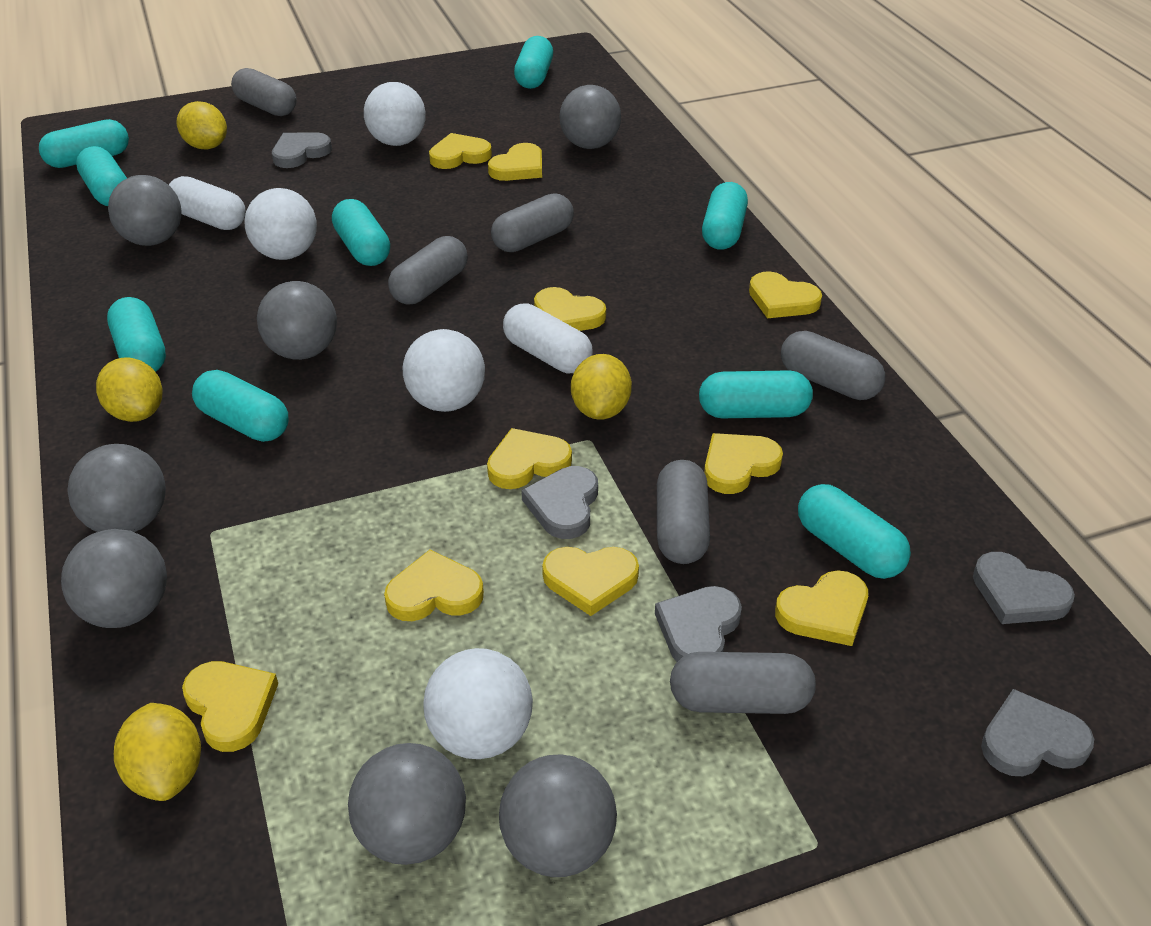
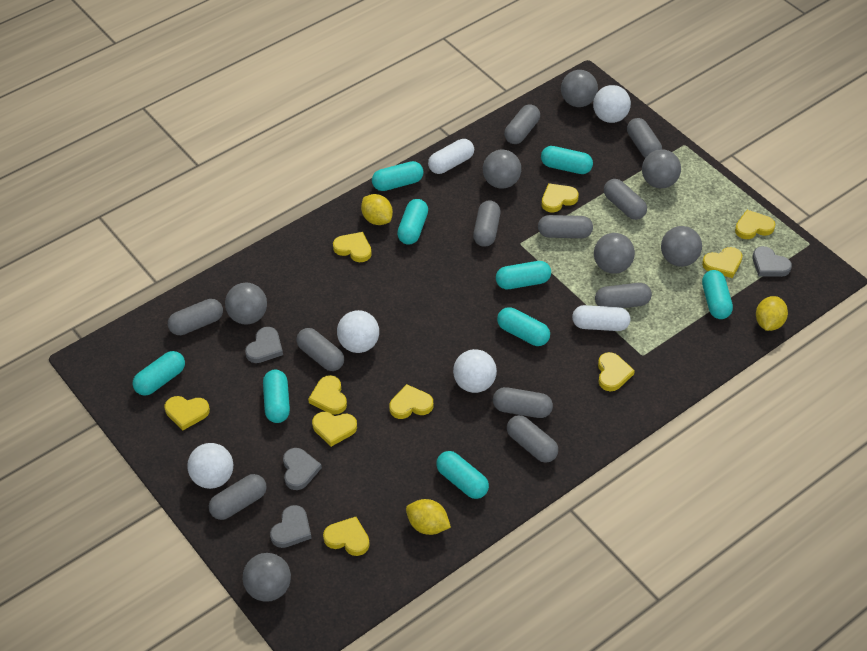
grey capsule: [231,68,297,116] [388,236,468,304] [491,193,574,252] [657,460,710,564] [670,652,816,714] [781,331,885,400] = 6 -> [168,299,223,335] [209,474,267,520] [296,328,344,371] [473,201,501,247] [493,387,553,418] [504,104,540,144] [507,415,558,463] [538,215,593,238] [595,283,652,308] [604,179,647,220] [627,118,662,158] = 11
grey heart: [272,132,332,168] [521,466,598,539] [655,586,742,662] [973,552,1075,624] [981,689,1094,776] = 5 -> [245,327,283,363] [270,505,312,548] [283,448,322,490] [752,246,792,277] = 4
yellow lemon: [96,358,163,422] [114,703,201,801] [177,101,227,149] [571,354,632,420] = 4 -> [361,194,393,225] [406,499,451,535] [756,296,788,331] = 3

